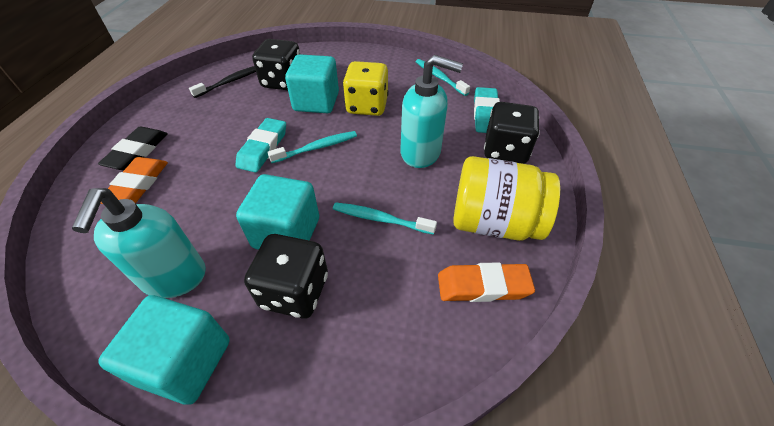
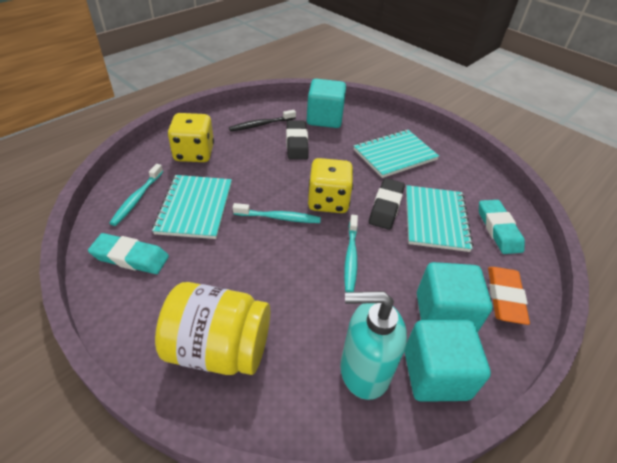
black dice: [244,234,328,319] [252,39,300,90] [484,102,540,164] = 3 -> none = 0
black eraser: [98,127,168,171] = 1 -> [286,120,309,160] [369,178,405,230] = 2
orange eraser: [100,157,168,204] [438,262,535,302] = 2 -> [488,267,530,325] = 1
turquoise notebook: none = 0 -> [152,175,232,239] [354,130,439,178] [406,185,473,252] = 3
turquoise soap dispenser: [72,188,206,298] [401,55,463,168] = 2 -> [340,291,407,400] = 1
yellow dice: [343,61,388,116] = 1 -> [168,113,214,162] [308,158,353,213] = 2

